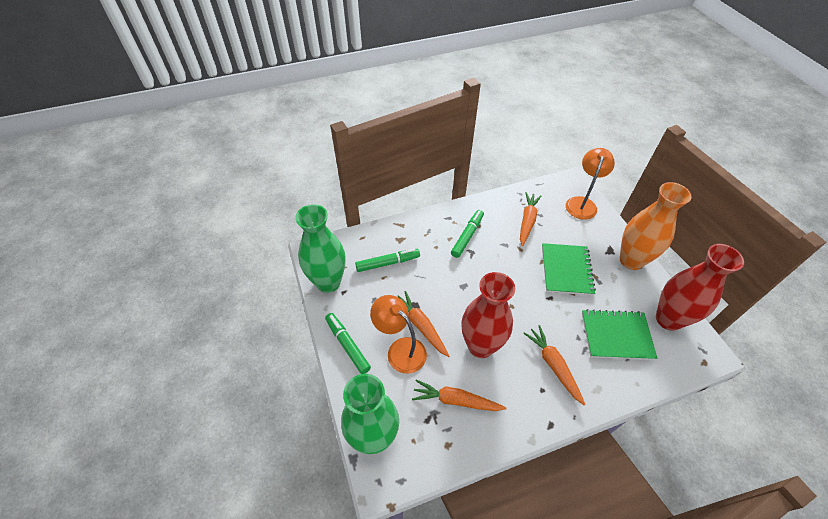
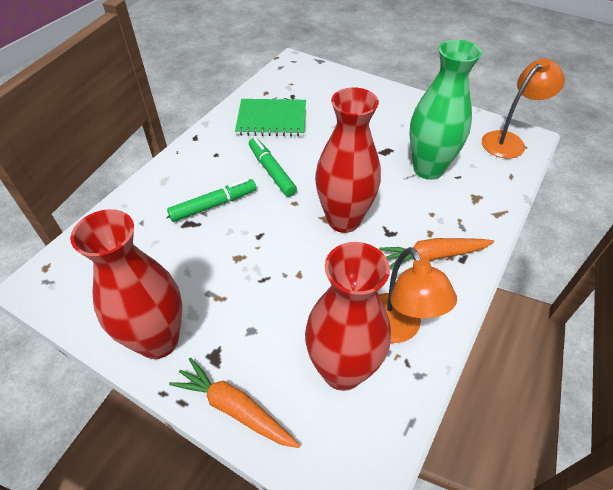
green marker: [325,313,371,374] [355,249,420,272] [451,210,484,258] = 3 -> [167,179,256,222] [249,138,297,197] = 2
green notebook: [542,243,596,295] [582,309,657,360] = 2 -> [235,99,306,137] = 1
green vase: [295,204,346,293] [341,374,399,454] = 2 -> [409,40,482,180] = 1
orange carrot: [398,291,449,357] [412,379,507,411] [520,192,542,246] [523,325,586,405] = 4 -> [169,358,300,448] [379,238,494,268] = 2
orange vase: [620,182,692,270] = 1 -> none = 0
red vase: [461,272,515,358] [656,244,744,331] = 2 -> [70,209,182,359] [305,242,391,391] [315,87,381,233] = 3

